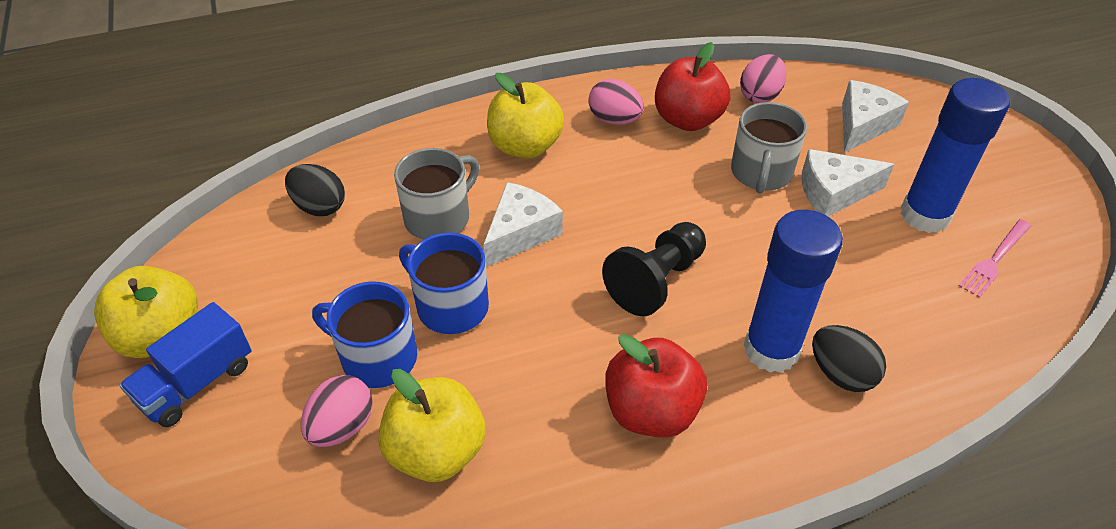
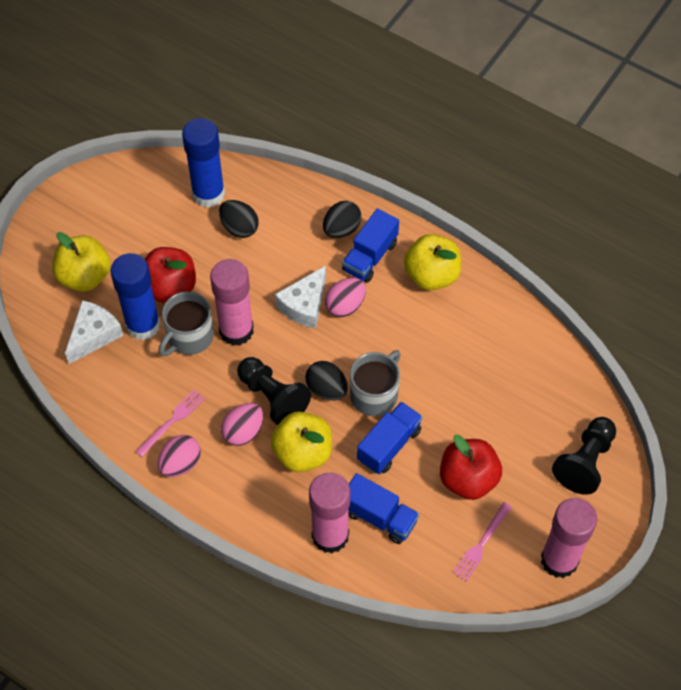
black egg: [285,164,345,216] [812,325,886,392] = 2 -> [219,200,259,238] [306,361,348,400] [323,201,362,238] = 3
black pawn: [602,222,706,316] = 1 -> [237,357,311,425] [552,417,616,495] = 2
blue mug: [312,281,417,388] [399,233,489,334] = 2 -> none = 0
blue truck: [119,302,251,427] = 1 -> [342,208,399,283] [348,473,419,544] [357,402,422,474] = 3
pink fork: [959,219,1031,298] = 1 -> [135,389,205,457] [453,502,512,582] = 2
pink glue stick: none = 0 -> [210,259,254,346] [309,472,350,554] [541,498,597,578] = 3
white cheese: [483,182,563,267] [802,149,894,216] [842,80,909,152] = 3 -> [65,300,123,364] [275,266,326,329] = 2

